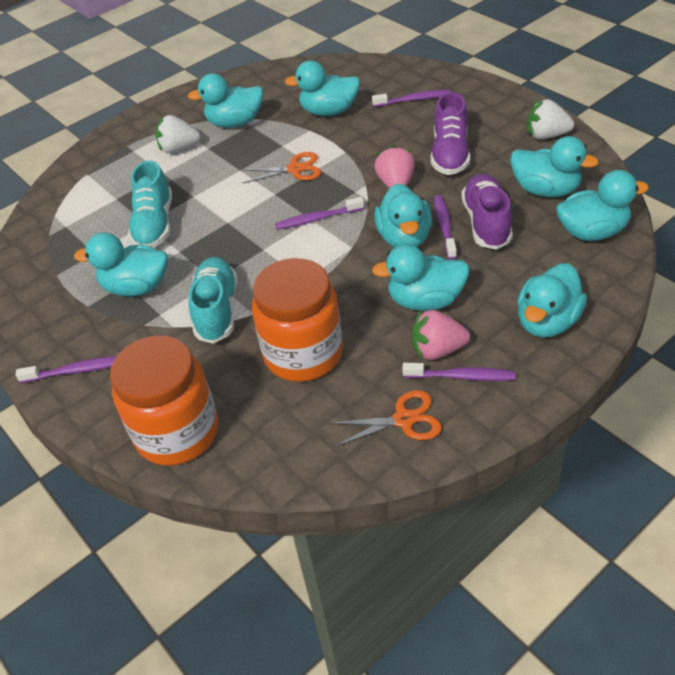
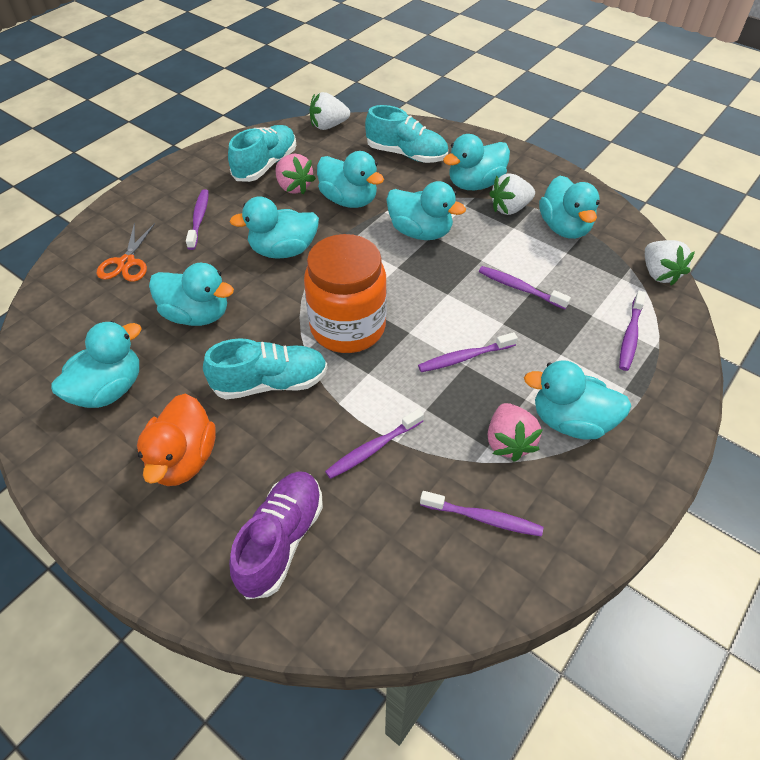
orange duck: none = 0 -> [137,394,216,486] = 1
orange jar: [110,335,218,465] [252,258,343,382] = 2 -> [304,234,387,353] = 1
orange scissors: [241,152,321,184] [329,390,442,447] = 2 -> [97,223,155,282] = 1
purple shoe: [431,92,470,175] [461,174,513,250] = 2 -> [229,471,323,599] = 1
purple toothbrush: [15,356,117,383] [275,197,364,230] [372,90,451,107] [402,363,516,381] [434,195,457,260] = 5 -> [186,189,209,250] [325,409,424,479] [418,332,518,372] [420,491,543,537] [479,266,571,309] [619,291,646,371] = 6
turquoise shoe: [128,161,172,248] [189,257,237,344] = 2 -> [203,338,328,399] [228,125,296,182] [365,105,448,163] = 3
white strawberry: [155,115,201,153] [527,99,574,139] = 2 -> [309,92,350,130] [489,173,535,215] [645,240,695,286] = 3

